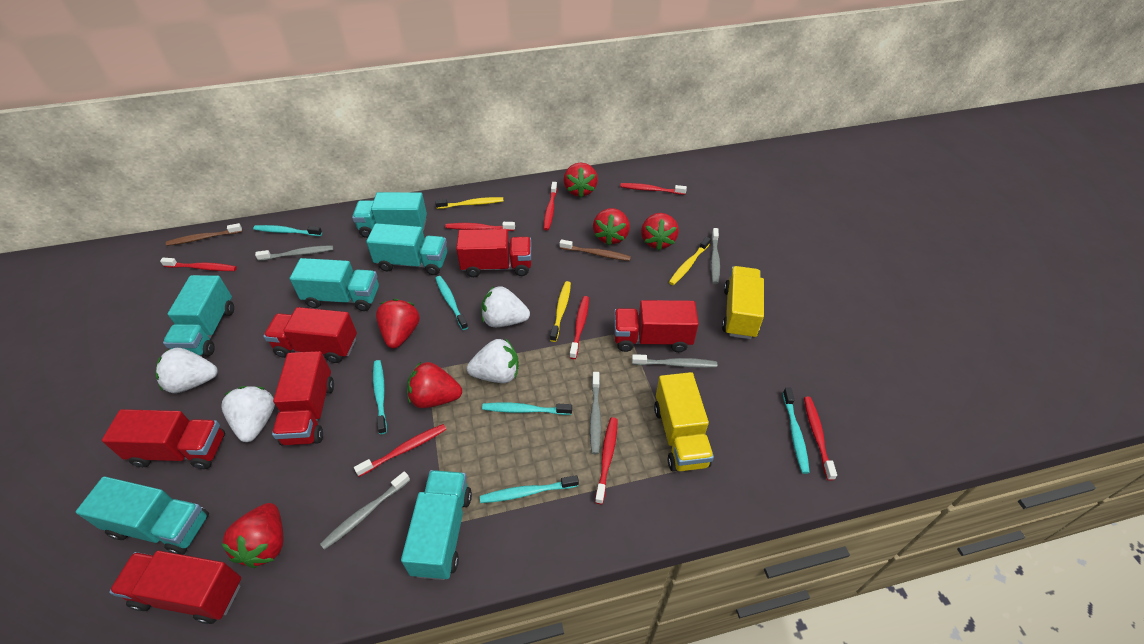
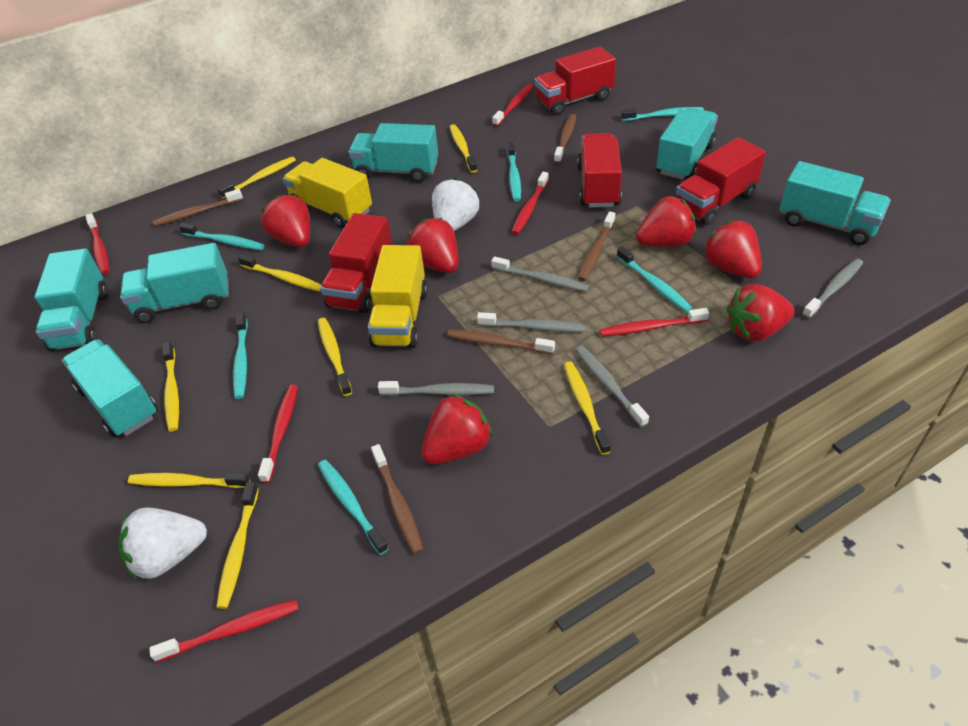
brown toothbrush: [166,223,243,246] [560,239,631,261] = 2 -> [153,189,243,226] [371,444,424,554] [447,330,555,354] [554,114,576,164] [578,211,615,281] = 5
red toothbrush: [160,258,237,271] [354,424,446,477] [445,222,515,231] [544,182,557,230] [569,296,589,359] [595,417,618,504] [620,183,687,195] [804,397,837,481] = 8 -> [85,213,109,274] [149,600,299,662] [258,384,298,483] [492,84,534,127] [512,172,549,235] [599,308,709,337] = 6
red truck: [102,409,225,469] [109,551,241,624] [263,307,357,363] [272,351,334,445] [456,229,531,277] [614,300,699,352] = 6 -> [320,213,392,313] [534,46,616,115] [577,133,622,208] [676,137,766,225] = 4
white strawberry: [155,348,218,393] [221,386,275,442] [467,338,519,383] [481,286,530,327] = 4 -> [118,508,207,580] [432,178,479,231] = 2
yellow toothbrush: [435,197,504,209] [550,281,571,342] [669,237,711,285] = 3 -> [128,472,250,488] [162,342,179,431] [216,482,259,609] [218,156,296,199] [238,254,321,292] [318,318,352,396] [450,124,477,173] [564,361,611,455] = 8

